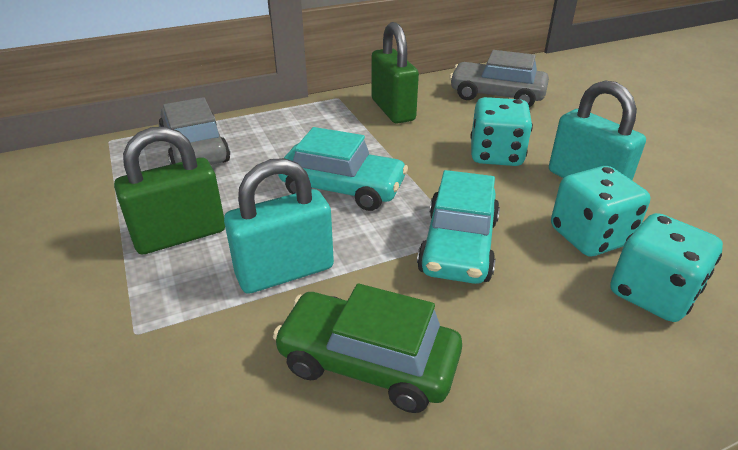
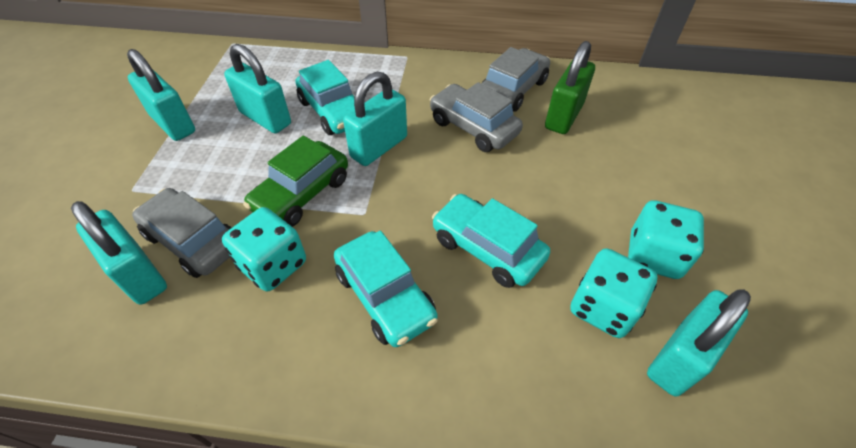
green padlock: [114,127,225,254] [372,22,419,124] = 2 -> [545,41,595,134] = 1
grey car: [158,97,230,165] [449,50,549,107] = 2 -> [132,188,232,278] [430,82,523,152] [481,47,550,111] = 3
turquoise car: [278,127,408,211] [417,170,500,284] = 2 -> [296,60,355,135] [334,231,438,347] [432,194,550,288] = 3
turquoise padlock: [224,158,334,294] [549,80,646,180] = 2 -> [71,201,167,305] [127,49,195,141] [224,44,291,134] [343,72,407,166] [647,289,751,397] = 5

